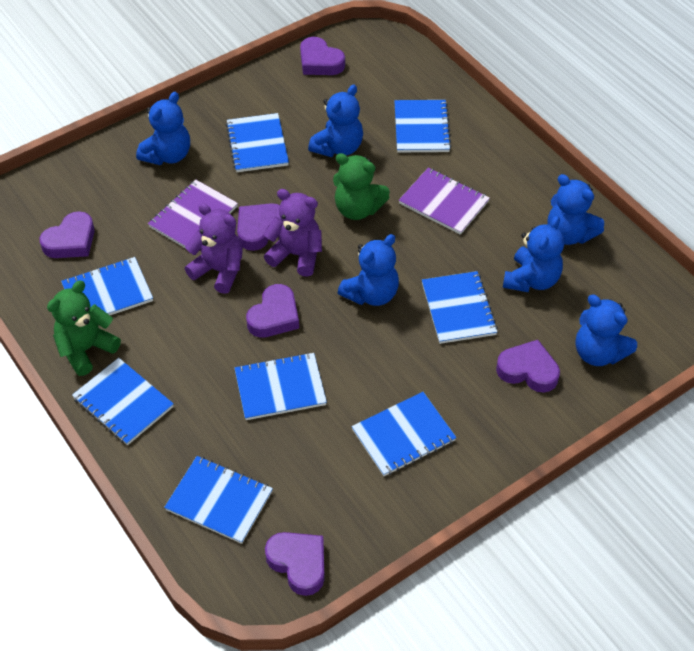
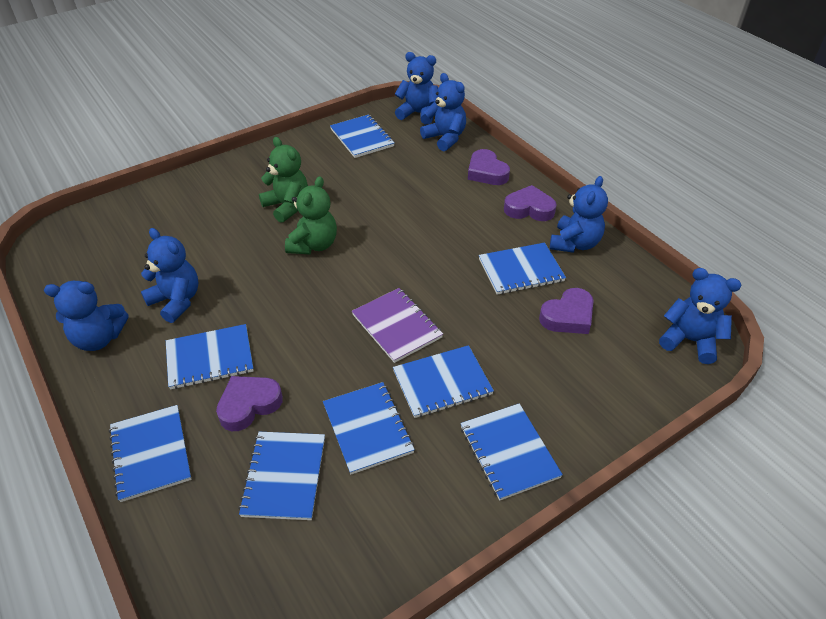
purple heart: [39,211,95,258] [237,203,281,251] [246,284,299,338] [265,532,325,596] [300,37,345,75] [496,340,560,393] = 6 -> [216,376,283,431] [468,149,510,185] [504,185,557,221] [539,288,594,334] = 4
purple notebook: [148,180,238,248] [399,168,490,235] = 2 -> [352,288,443,363] = 1
purple teddy bear: [185,203,243,294] [263,189,322,277] = 2 -> none = 0

